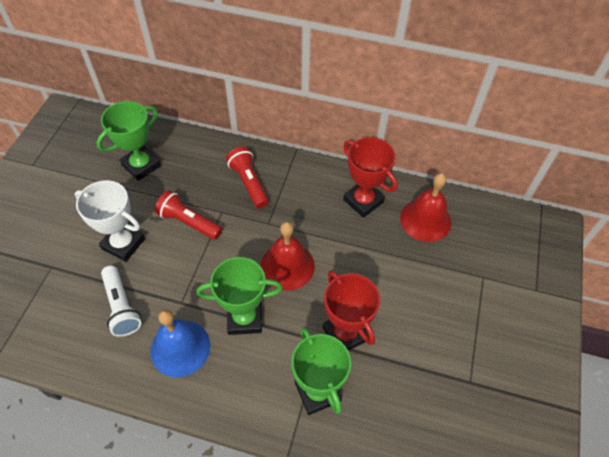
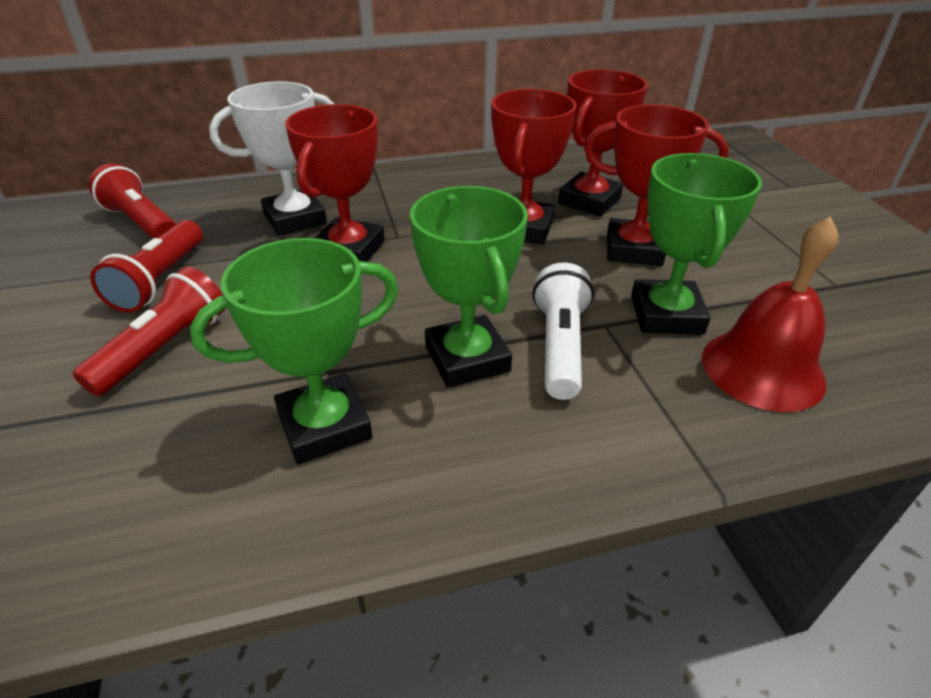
blue bell: [150,309,210,377] = 1 -> none = 0
red bell: [261,222,315,291] [400,173,452,242] = 2 -> [702,216,839,412] = 1
red flashlight: [155,190,222,240] [226,147,269,208] = 2 -> [73,267,226,396] [89,163,176,239] [90,220,203,313] = 3
red trophy: [323,270,380,351] [343,137,397,218] = 2 -> [285,104,385,262] [491,89,577,244] [558,69,648,216] [584,105,729,266] = 4

